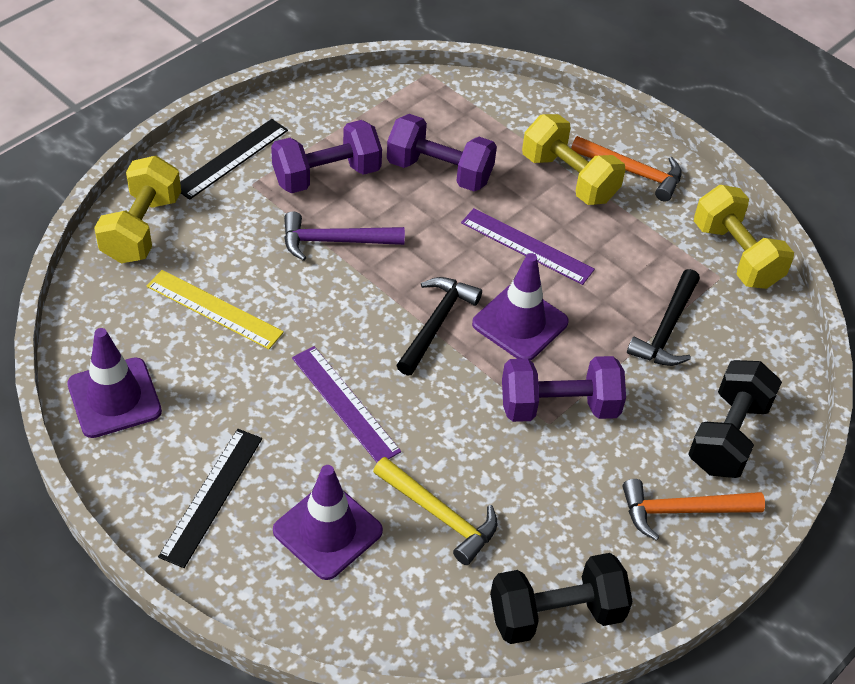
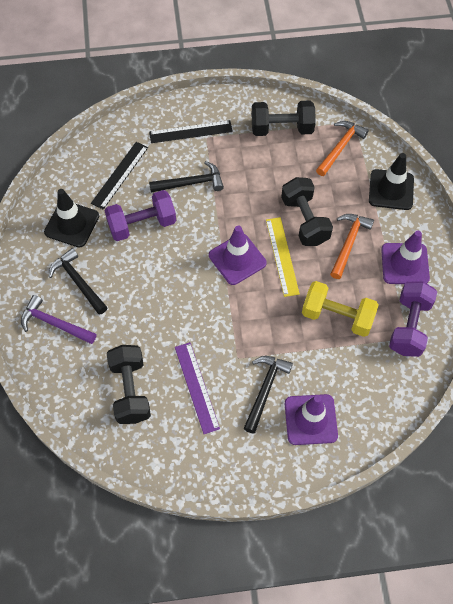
black dumbbell: [490,553,633,644] [688,360,782,478] = 2 -> [107,345,151,424] [252,100,316,136] [281,177,333,246] = 3
black hammer: [396,277,482,375] [627,269,700,366] = 2 -> [49,248,108,315] [149,161,224,193] [243,356,293,434] = 3
black traffic cone: none = 0 -> [44,189,99,248] [369,153,414,210] = 2
purple dumbbell: [271,120,382,193] [387,114,497,191] [502,356,626,422] = 3 -> [104,190,176,241] [389,282,437,357] = 2
purple ruler: [292,346,401,462] [461,208,595,285] = 2 -> [175,342,220,434] = 1
yellow dumbbell: [94,156,181,263] [522,114,626,205] [694,185,794,289] = 3 -> [302,281,379,337] = 1
yellow hammer: [373,457,497,565] = 1 -> none = 0

